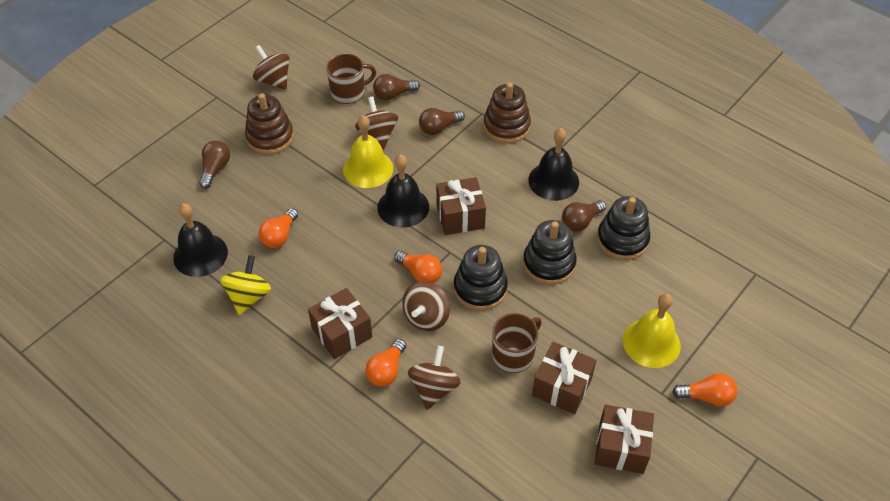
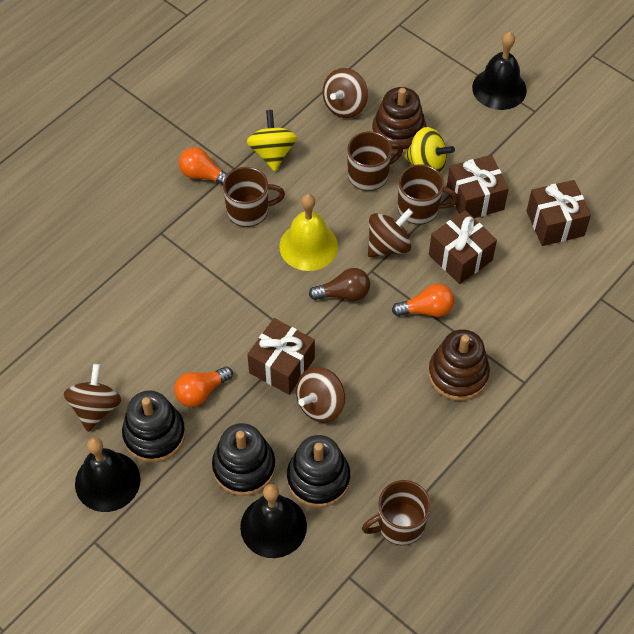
brown light bulb: [199,140,230,189] [373,74,420,100] [419,108,465,135] [562,200,606,231] = 4 -> [309,268,370,301] = 1
brown mug: [326,54,376,104] [492,313,542,373] = 2 -> [223,167,285,227] [347,131,403,191] [362,480,431,545] [398,164,458,225] = 4
orange light bulb: [259,208,298,248] [365,339,406,387] [394,251,442,283] [672,373,737,407] = 4 -> [174,366,233,407] [179,147,227,185] [392,284,454,317] = 3
yellow bell: [343,115,393,188] [623,294,681,368] = 2 -> [279,194,338,271] = 1
yellow spinning top: [220,255,271,315] = 1 -> [247,110,297,171] [404,127,455,173] = 2

